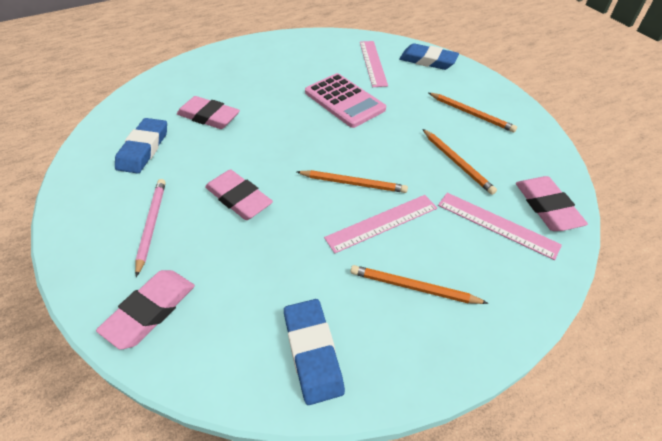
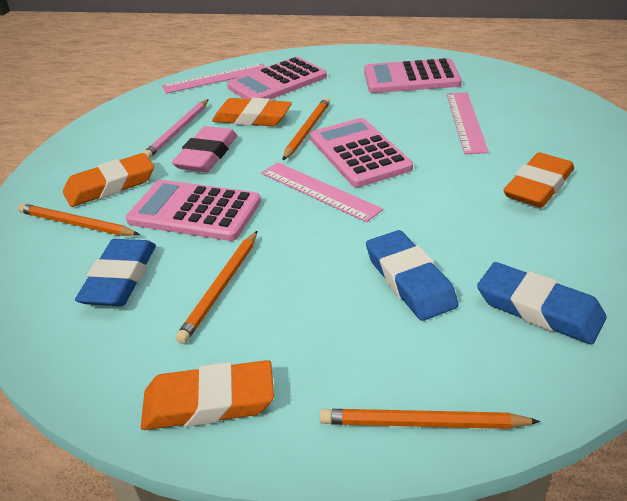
orange eraser: none = 0 -> [63,153,154,207] [141,360,274,430] [212,98,292,126] [503,152,574,208] = 4
pink calculator: [305,73,386,128] = 1 -> [126,180,261,241] [227,57,327,100] [310,118,413,187] [364,58,462,93] = 4
pink eraser: [96,270,195,349] [177,96,240,129] [205,169,273,220] [516,176,588,231] = 4 -> [172,126,237,172] = 1

